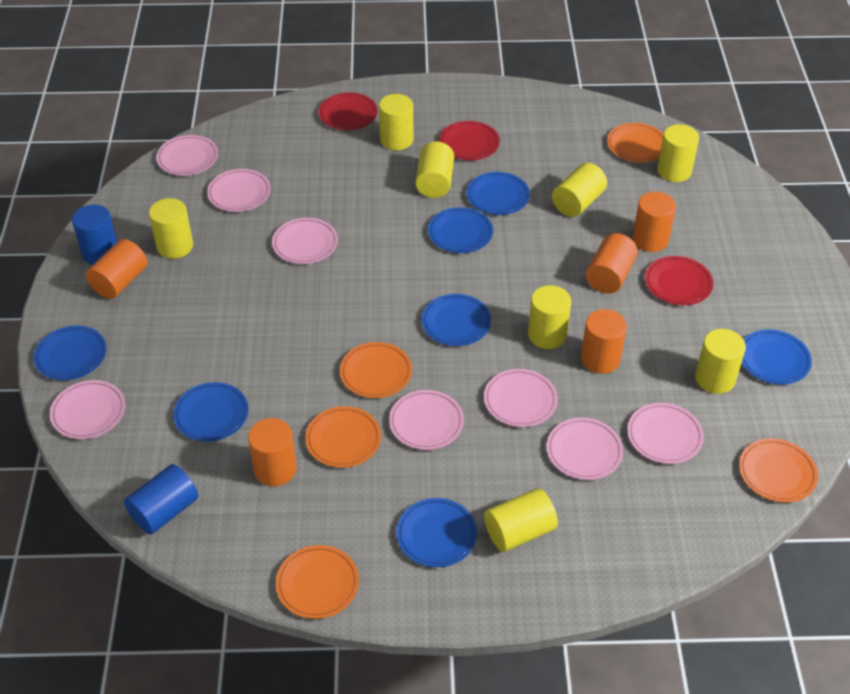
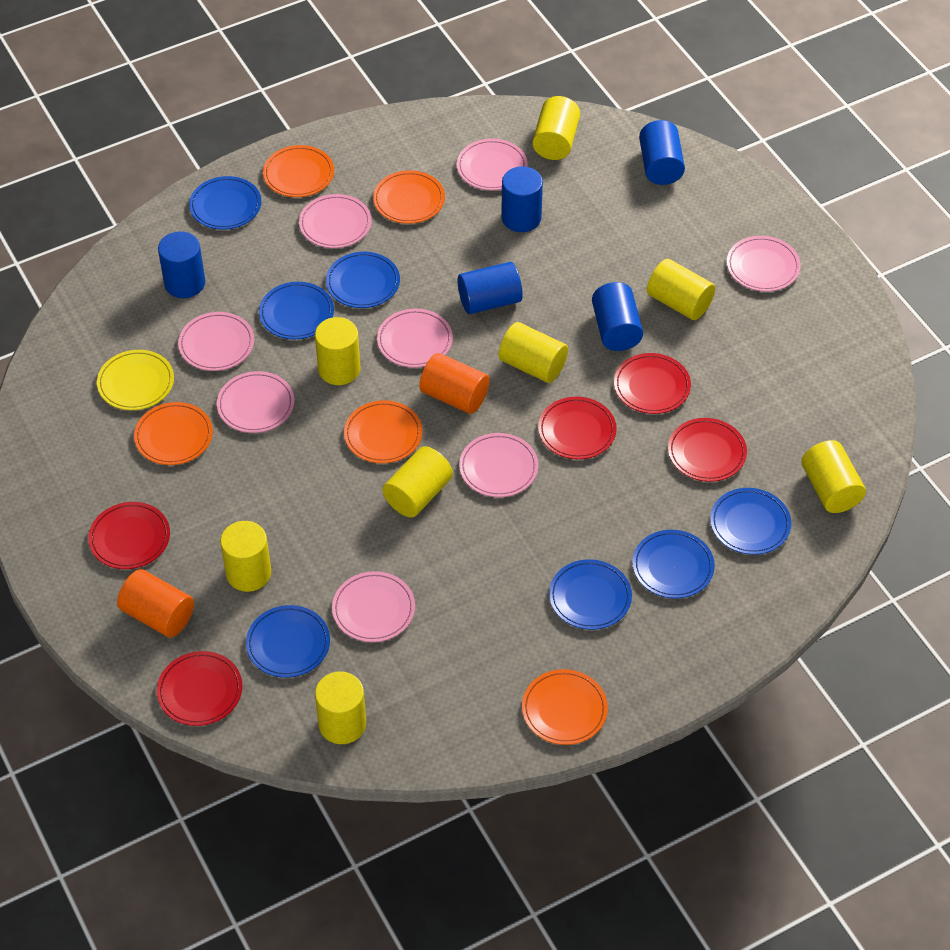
blue cylinder: [72,205,117,265] [124,464,198,534] = 2 -> [158,231,205,298] [458,262,523,314] [501,166,543,232] [592,282,643,351] [639,120,685,185] = 5
orange cylinder: [86,239,148,299] [248,418,297,486] [581,309,627,374] [586,233,638,293] [633,192,676,252] = 5 -> [117,569,194,637] [419,353,490,414] = 2
red plate: [318,92,378,130] [439,121,500,160] [645,256,713,305] = 3 -> [88,502,170,569] [157,651,242,726] [538,397,617,459] [614,353,691,414] [668,418,747,482] = 5
yellow plate: none = 0 -> [97,350,174,410] = 1

